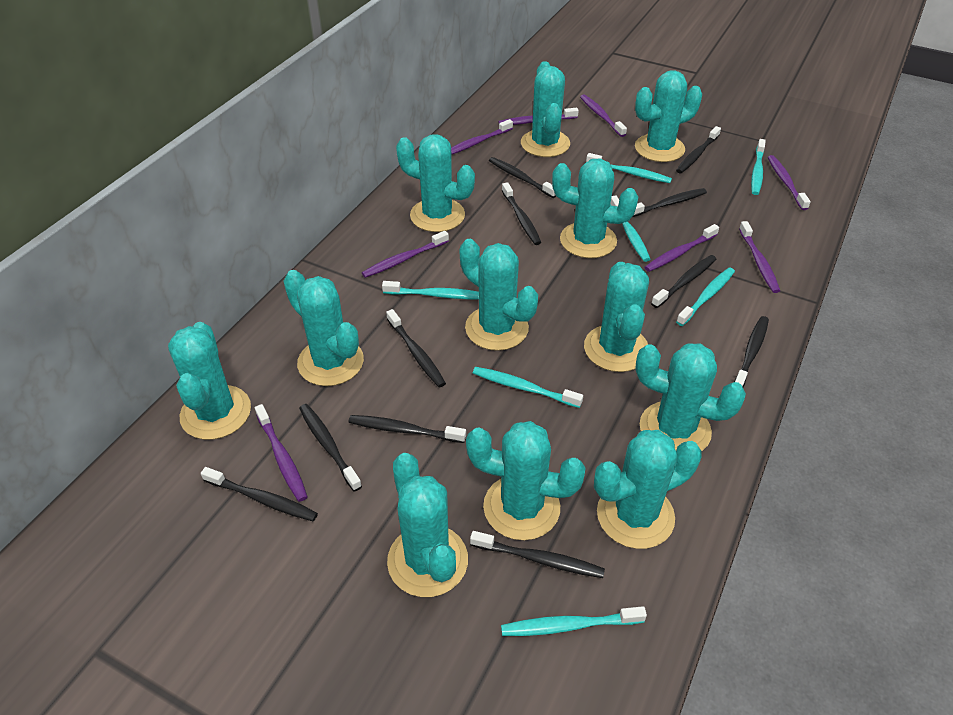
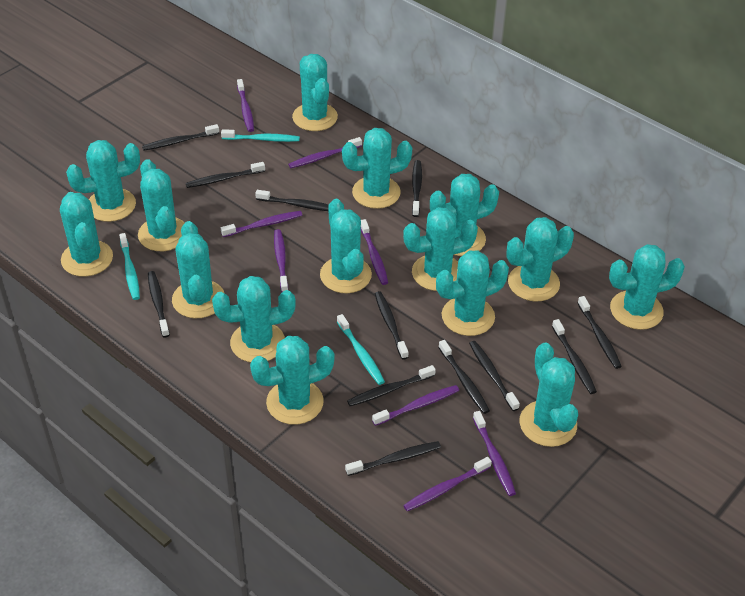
black toothbrush: [201,467,318,521] [299,404,362,492] [348,415,466,443] [386,309,446,387] [470,531,605,578] [489,157,556,198] [502,182,541,245] [632,188,707,217] [651,255,716,308] [676,126,721,173] [734,316,769,387] = 11 -> [142,124,219,151] [148,271,170,338] [186,162,265,188] [255,190,329,211] [345,441,441,476] [347,365,436,406] [375,291,409,360] [412,160,422,217] [438,340,490,414] [469,341,520,411] [552,319,597,394] [578,296,622,369] = 12
turquoise cactus: [168,322,251,440] [283,270,364,386] [387,453,468,597] [396,134,475,232] [460,239,538,351] [466,421,586,540] [521,61,570,157] [552,158,638,258] [584,262,649,372] [594,430,702,549] [635,70,702,162] [635,343,746,451] = 12 -> [60,192,113,277] [66,140,140,222] [138,159,185,251] [172,221,224,318] [212,276,296,362] [250,336,334,425] [292,54,338,131] [320,199,372,293] [342,128,412,209] [403,207,478,291] [430,174,499,256] [436,250,509,336] [507,217,574,302] [519,342,578,447] [609,244,685,330] = 15
turquoise toothbrush: [382,281,479,299] [473,367,583,408] [501,606,647,636] [586,153,672,183] [610,196,650,262] [676,268,735,326] [751,139,766,195] = 7 -> [119,233,140,300] [221,129,300,142] [337,314,385,385] = 3

